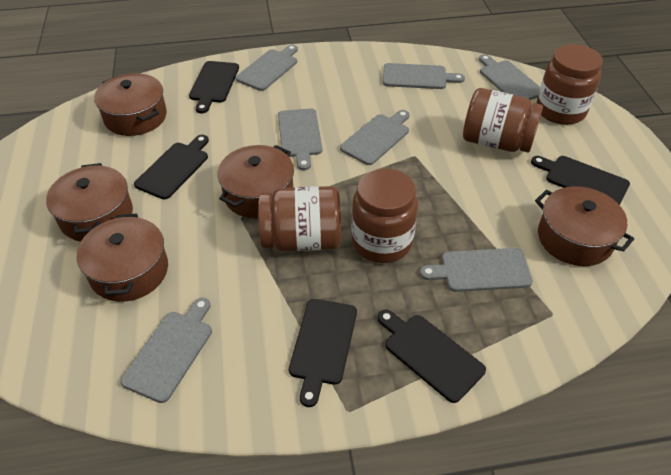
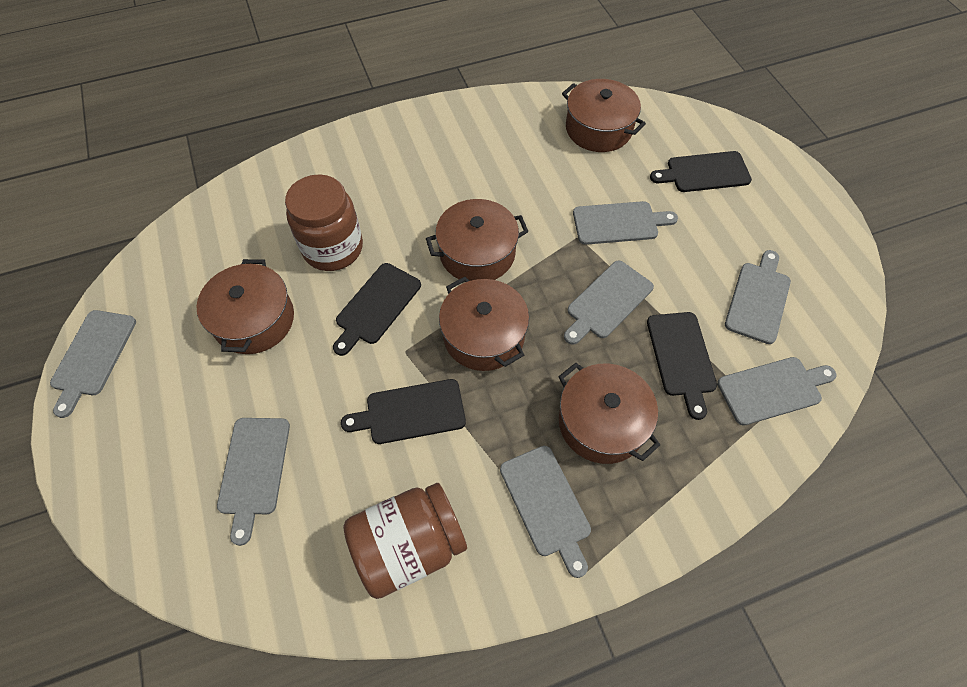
black cutting board: [134,135,209,199] [189,61,239,113] [289,299,357,407] [377,309,486,403] [531,156,630,205] = 5 -> [333,263,421,356] [341,379,466,444] [647,312,717,420] [650,151,752,192] = 4
brown jar: [258,186,341,251] [351,169,418,263] [463,88,543,153] [537,44,603,125] = 4 -> [285,174,363,271] [343,483,467,599] = 2

